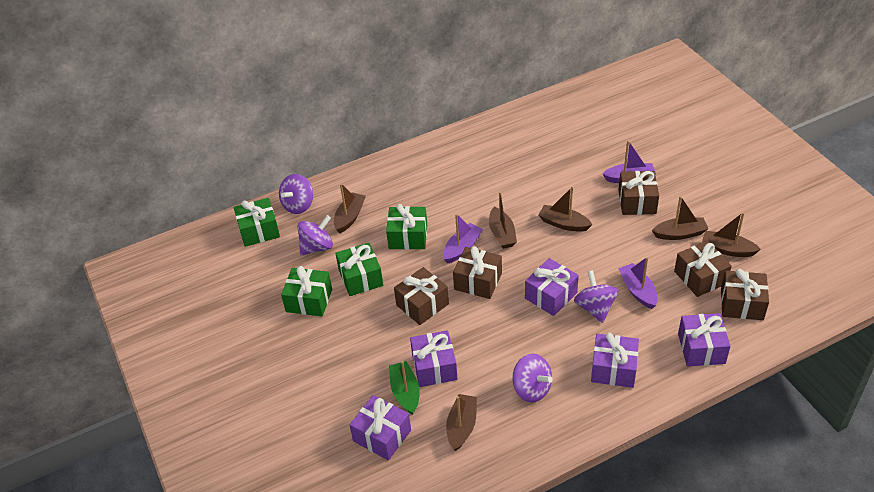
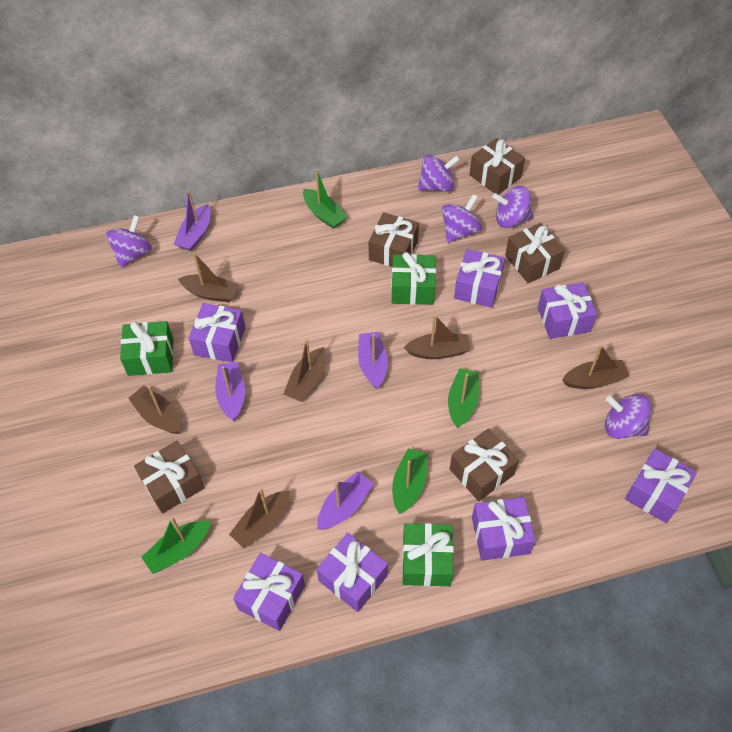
green boat: [389,361,420,415] = 1 -> [141,517,211,574] [303,170,347,229] [392,448,428,514] [448,368,479,428] = 4
green gift: [234,198,280,247] [281,266,332,316] [335,243,383,296] [386,204,427,250] = 4 -> [120,321,173,376] [391,252,436,305] [402,523,454,586] = 3
purple boat: [443,214,483,263] [602,140,656,183] [618,257,658,309] = 3 -> [174,189,211,251] [215,362,245,421] [317,472,374,530] [358,332,388,389] = 4
purple gift: [349,395,411,460] [410,330,458,387] [525,258,579,316] [591,333,639,388] [678,313,730,367] = 5 -> [189,303,246,362] [233,553,305,631] [317,533,388,612] [454,249,505,308] [472,497,536,561] [538,282,597,339] [625,449,697,523] = 7
purple spinning top: [279,174,313,214] [297,215,333,255] [512,354,553,403] [574,270,619,323] = 4 -> [106,215,152,268] [418,155,460,192] [442,194,482,243] [492,186,533,228] [605,394,651,439] = 5

